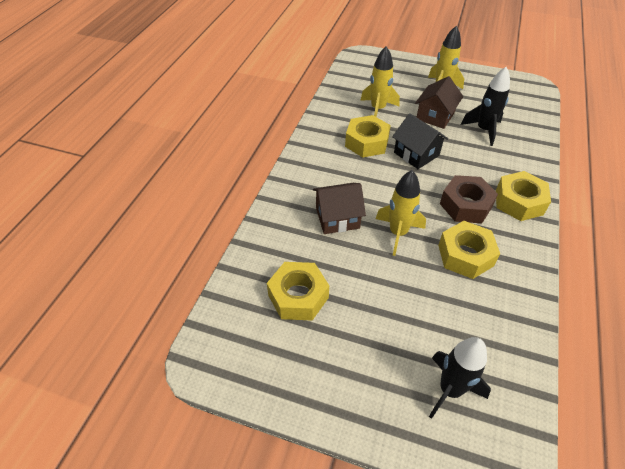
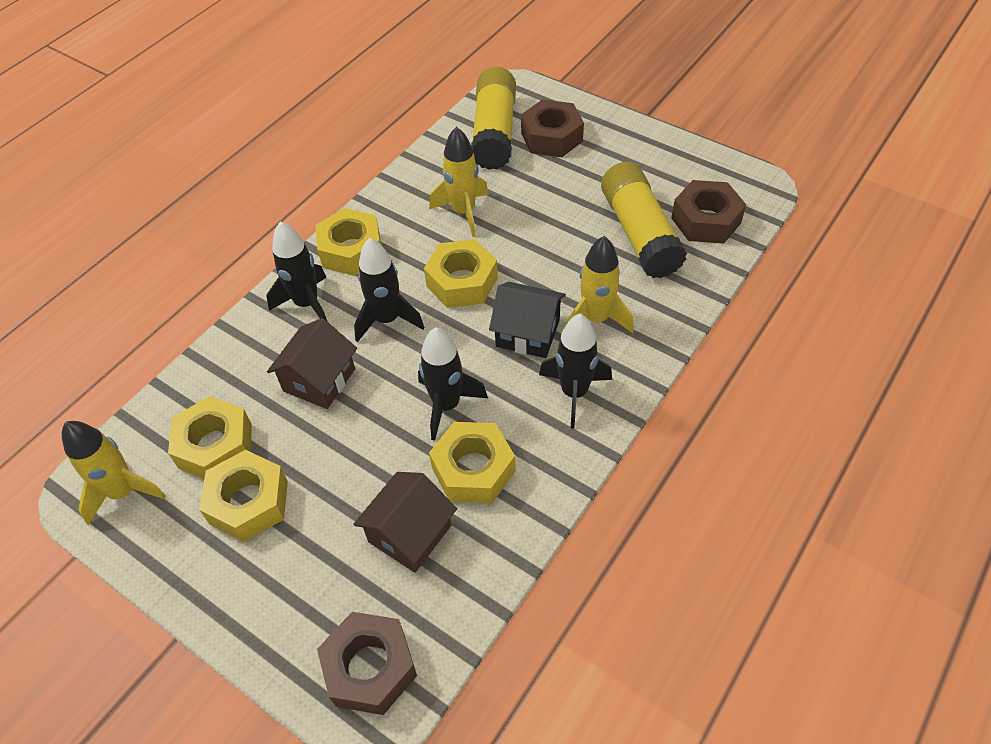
black rocket: [429,337,491,419] [461,67,510,146] = 2 -> [267,222,328,322] [354,238,424,342] [418,327,488,441] [539,314,612,429] = 4
brown nut: [440,175,498,223] = 1 -> [317,612,417,715] [521,99,584,157] [671,180,746,244] = 3
yellow glue stick: none = 0 -> [471,67,516,170] [601,162,687,278] = 2
yellow nut: [267,262,329,320] [345,115,391,158] [438,221,500,279] [496,171,551,221] = 4 -> [168,396,252,478] [199,450,288,542] [315,208,381,276] [424,239,498,308] [429,422,516,503] = 5

